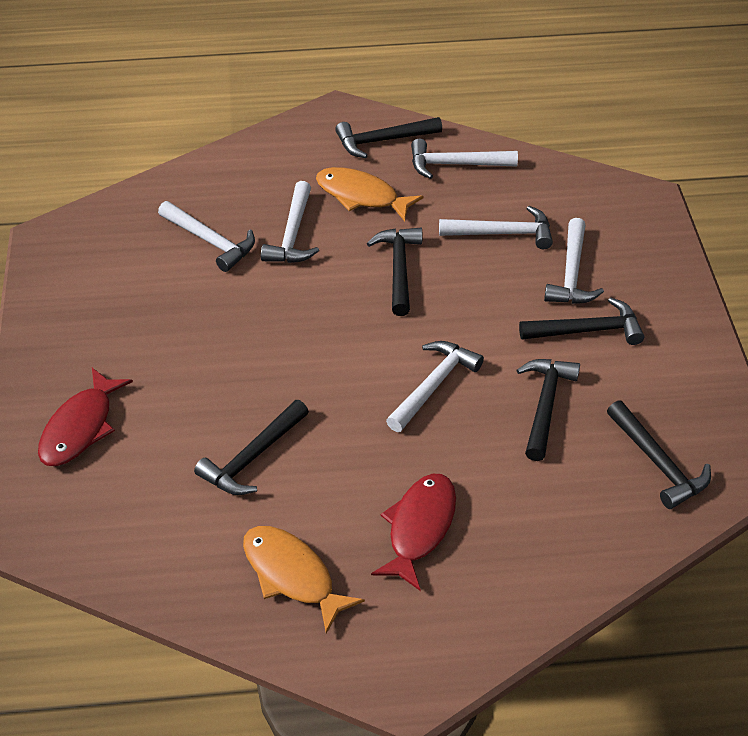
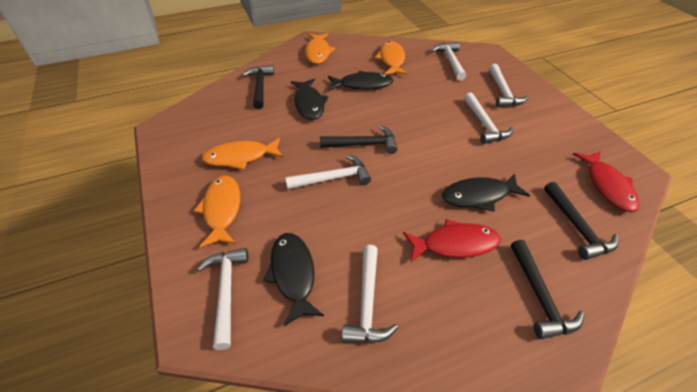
black fish: none = 0 -> [263,233,324,326] [291,79,328,120] [328,71,393,90] [442,173,530,211] = 4
black hammer: [194,400,309,495] [335,117,442,158] [367,228,422,316] [516,359,580,461] [519,297,644,345] [607,400,711,509] = 6 -> [242,65,274,109] [320,126,398,154] [511,240,584,339] [544,182,618,260] = 4
orange fish: [243,526,365,634] [316,167,424,221] = 2 -> [194,175,240,248] [201,138,283,170] [305,33,335,64] [375,41,408,75] = 4

